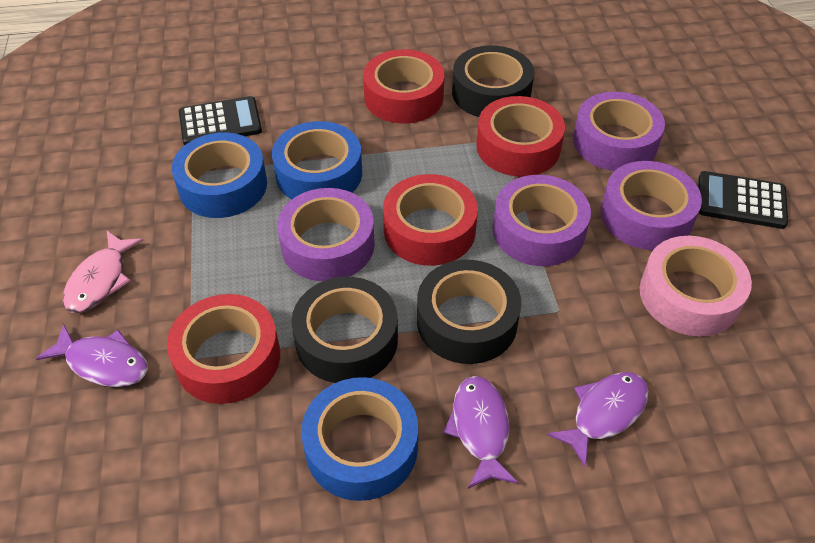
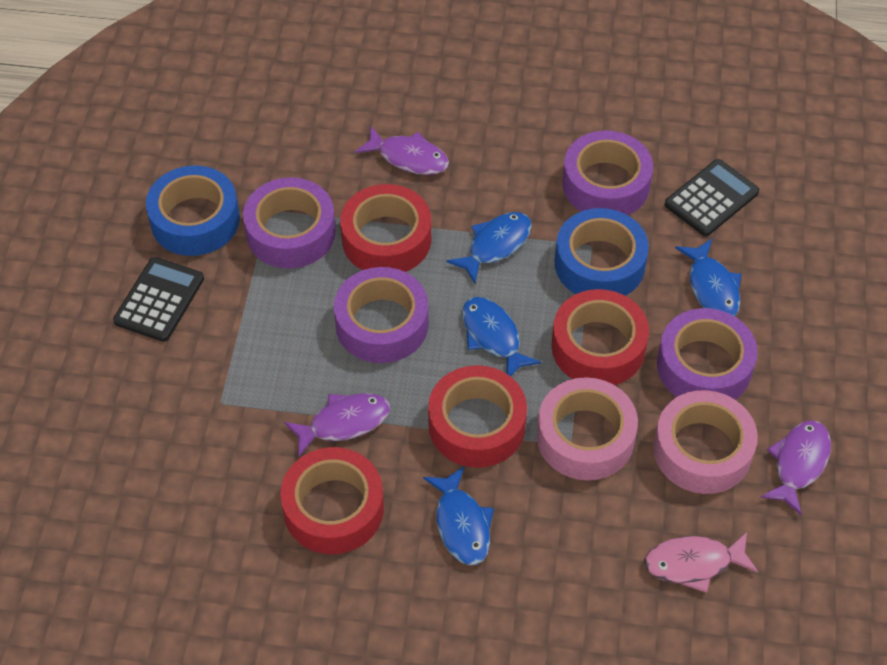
black tape: [291,277,398,383] [417,260,521,364] [452,45,534,117] = 3 -> none = 0
blue fish: none = 0 -> [423,467,494,565] [446,212,532,284] [462,297,541,376] [675,239,742,316] = 4
blue tape: [172,133,267,218] [272,121,362,199] [301,377,418,501] = 3 -> [146,165,240,256] [555,208,649,296] = 2
pink tape: [640,236,752,336] = 1 -> [537,377,638,480] [653,390,758,494] = 2

